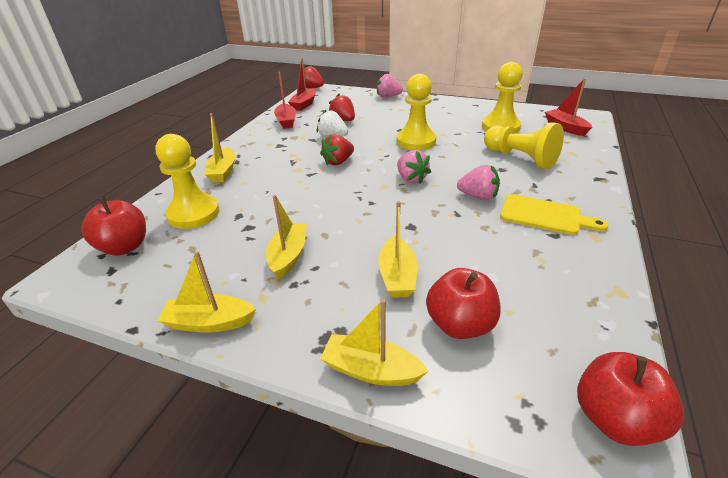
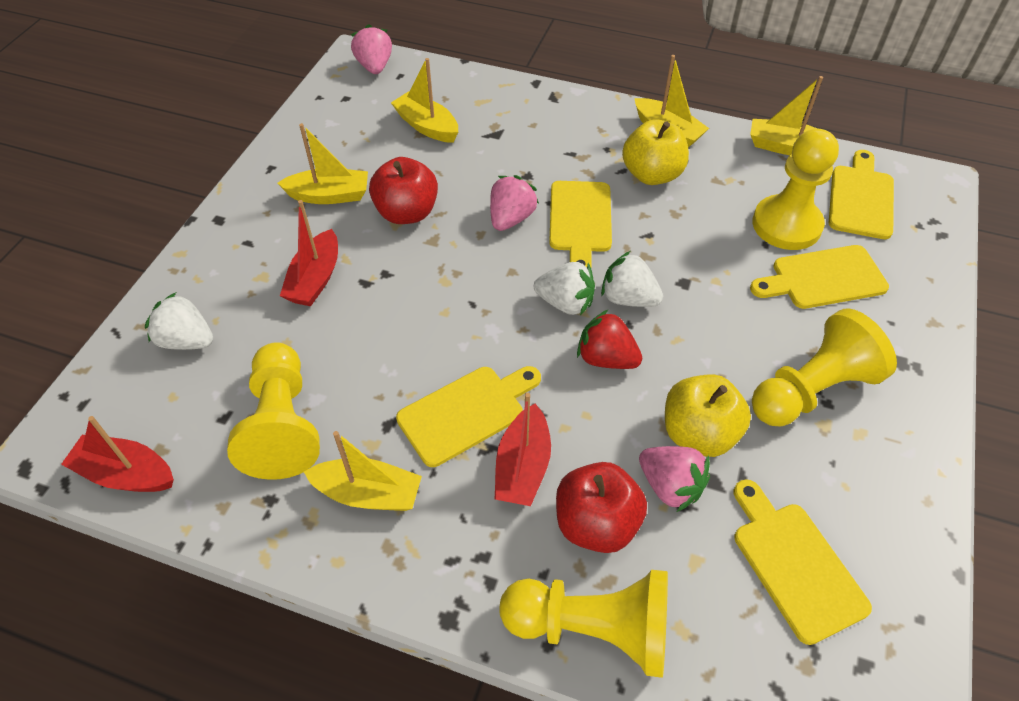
red apple: [82,197,146,256] [426,268,501,339] [577,352,684,446] = 3 -> [369,157,438,224] [556,462,647,553] = 2
red strawberry: [304,65,324,88] [320,134,354,166] [329,94,355,121] = 3 -> [577,310,642,369] = 1
white strawberry: [317,110,348,137] = 1 -> [145,292,213,350] [534,262,595,316] [601,251,663,307] = 3
yellow apple: none = 0 -> [622,119,689,185] [665,374,751,457] = 2
yellow cutting board: [500,194,609,235] = 1 -> [396,366,541,467] [549,181,612,267] [734,479,872,645] [750,245,889,309] [829,150,894,239] = 5

